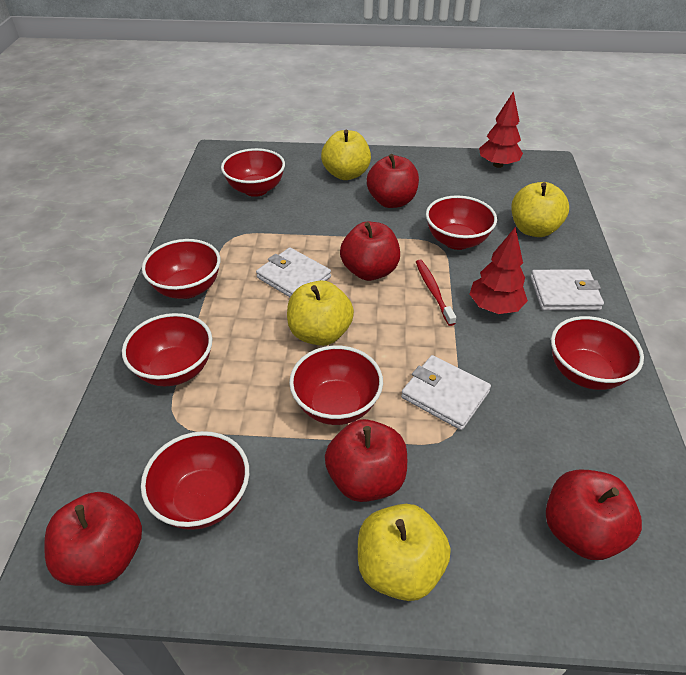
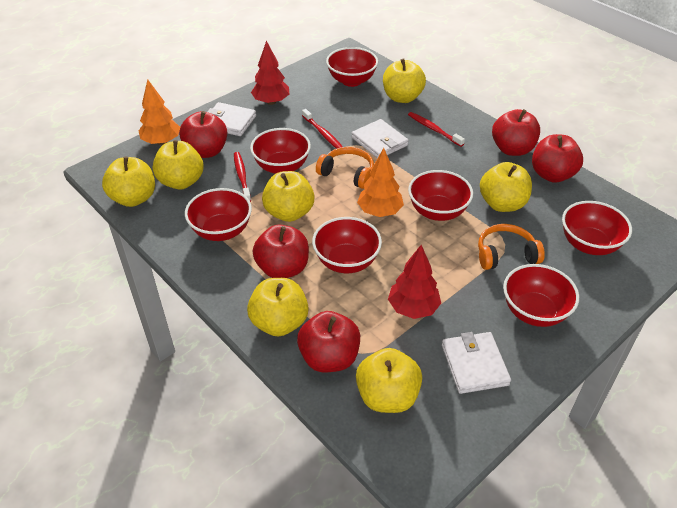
orange headphones: none = 0 -> [316,147,374,189] [478,224,545,270] = 2
orange tree: none = 0 -> [139,79,180,145] [357,148,404,217] = 2
red toothbrush: [416,260,456,326] = 1 -> [234,152,251,202] [302,109,343,149] [408,112,465,147] = 3
yellow apple: [287,280,354,346] [321,130,371,180] [358,504,451,601] [511,182,569,237] = 4 -> [102,157,155,207] [153,140,204,189] [247,278,309,337] [262,171,315,222] [356,348,422,413] [383,58,426,103] [480,162,532,212] = 7

